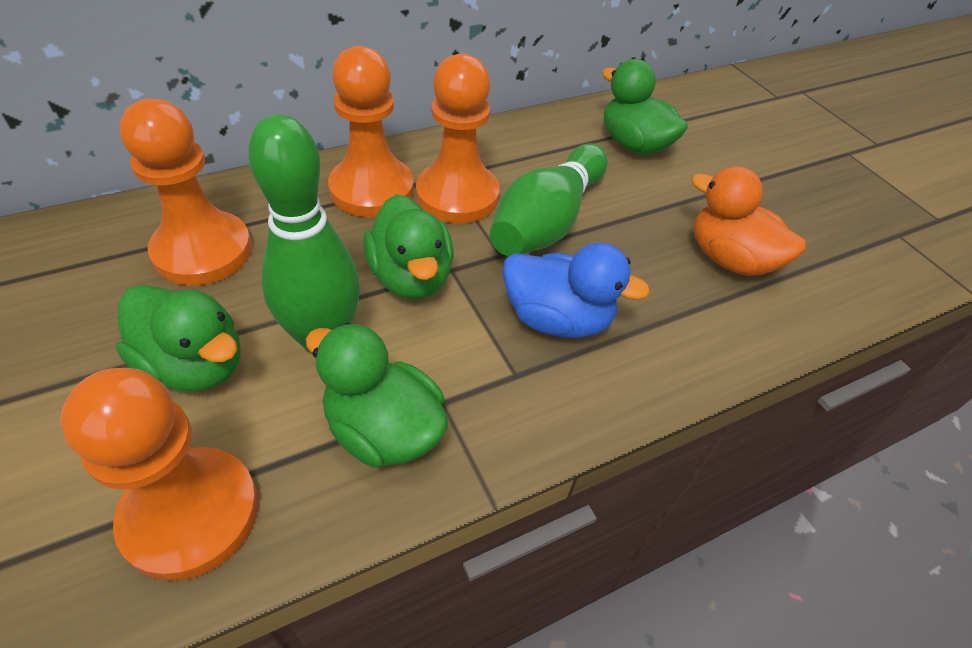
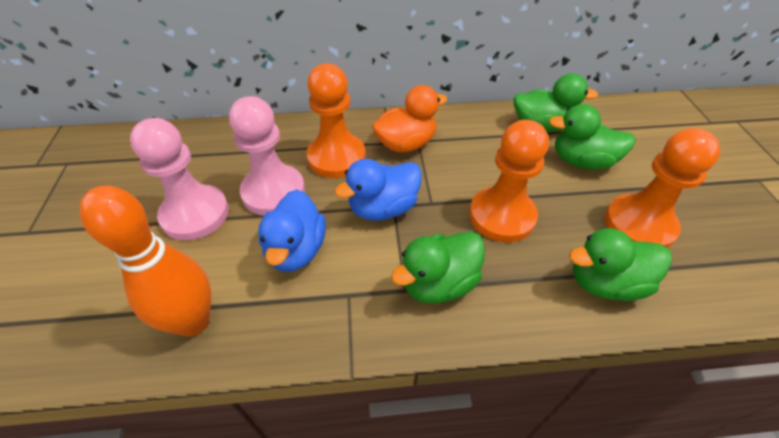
blue duck: [503,243,650,338] = 1 -> [258,189,326,272] [334,159,422,221] = 2
green bowling pin: [248,114,360,354] [490,143,608,256] = 2 -> none = 0
orange bowling pin: none = 0 -> [80,185,211,336] = 1
orange pawn: [60,368,258,581] [120,99,252,285] [328,46,414,217] [416,54,500,223] = 4 -> [307,63,366,178] [469,120,549,242] [605,128,720,248] = 3
pink pawn: none = 0 -> [130,118,229,240] [229,96,305,216] = 2

